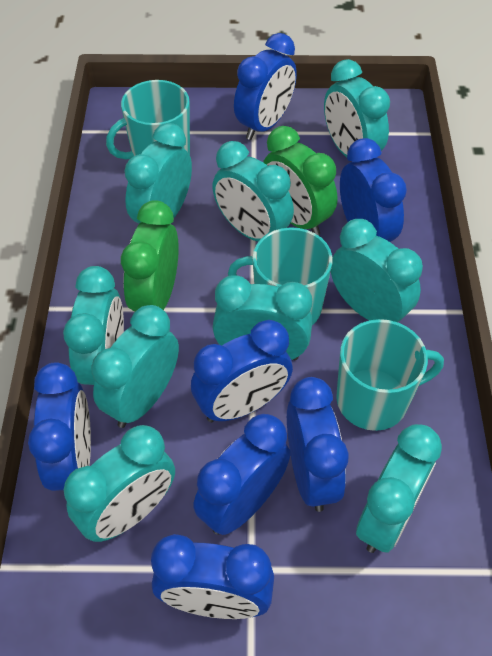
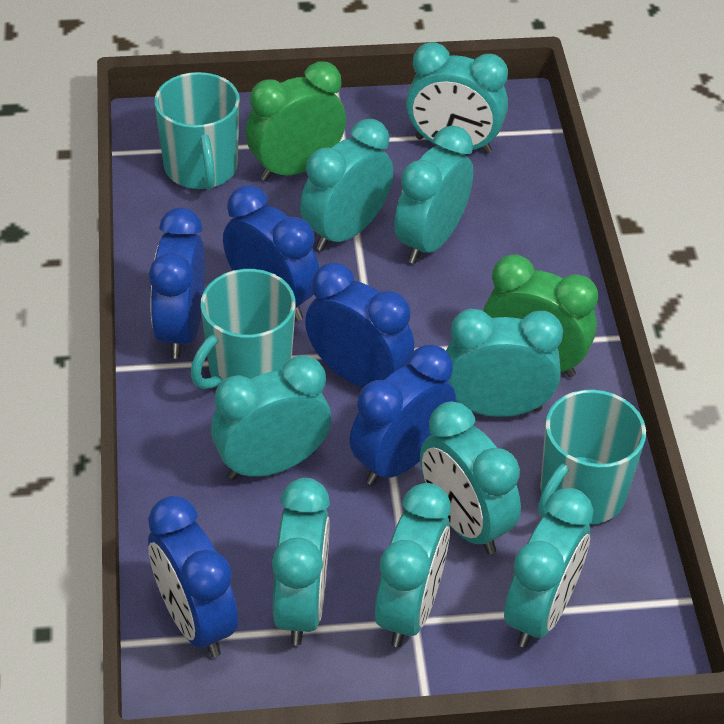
blue clock: [28,362,91,491] [151,534,274,619] [191,320,293,422] [193,414,291,535] [234,33,297,140] [287,377,349,512] [340,138,407,242] = 7 -> [148,496,238,657] [149,208,205,359] [223,185,319,321] [305,263,414,387] [349,345,456,485] = 5

